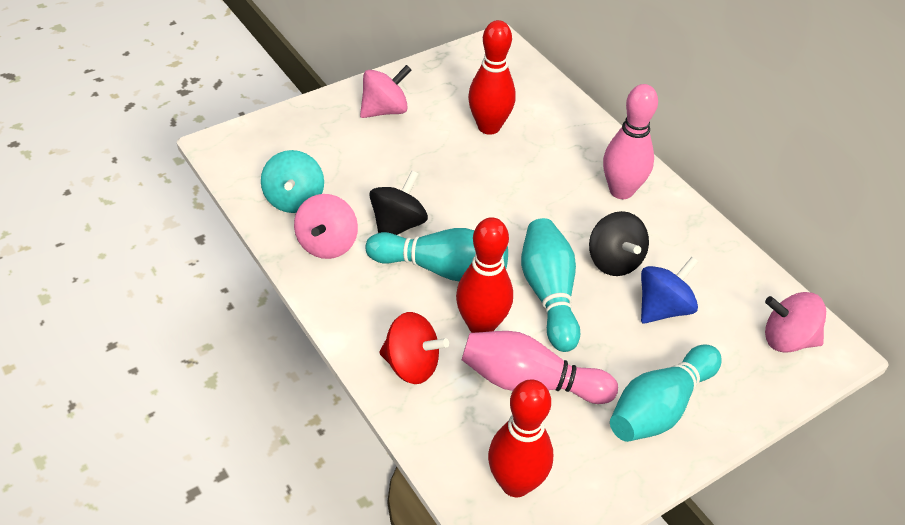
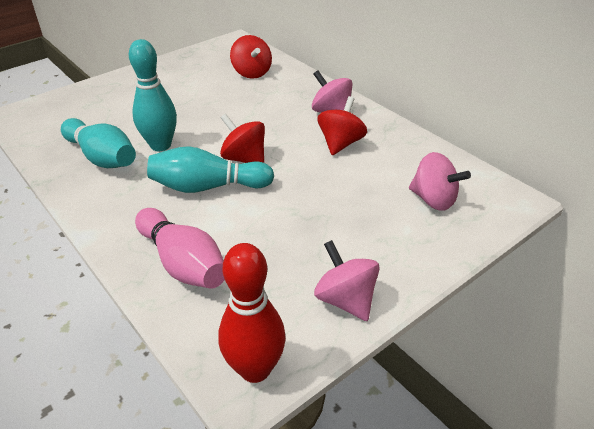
black spinning top: [369,170,428,235] [589,211,649,276] = 2 -> none = 0
blue spinning top: [641,257,698,324] = 1 -> none = 0
pink bowling pin: [462,331,618,404] [603,84,658,199] = 2 -> [135,208,225,289] = 1
red bowling pin: [456,217,513,333] [468,20,516,135] [488,379,553,497] = 3 -> [218,243,286,383] = 1
red spinning top: [379,312,449,384] = 1 -> [220,114,265,163] [230,35,272,79] [318,96,367,155] = 3
turquoise spinning top: [261,150,324,213] = 1 -> none = 0

